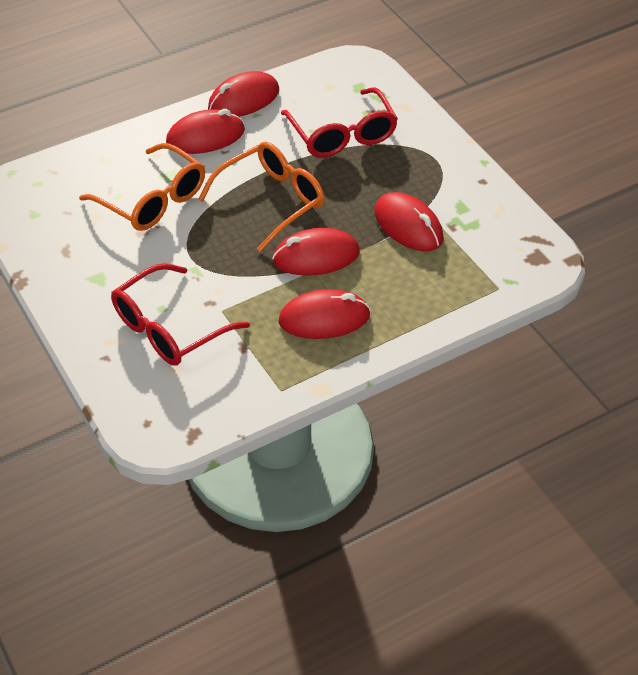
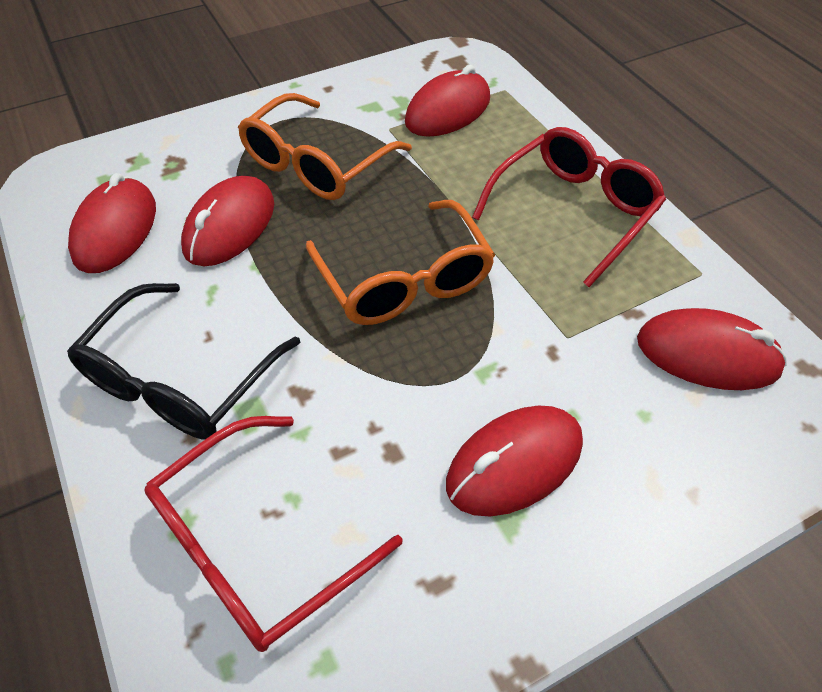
black glasses: none = 0 -> [67,283,300,439] = 1

